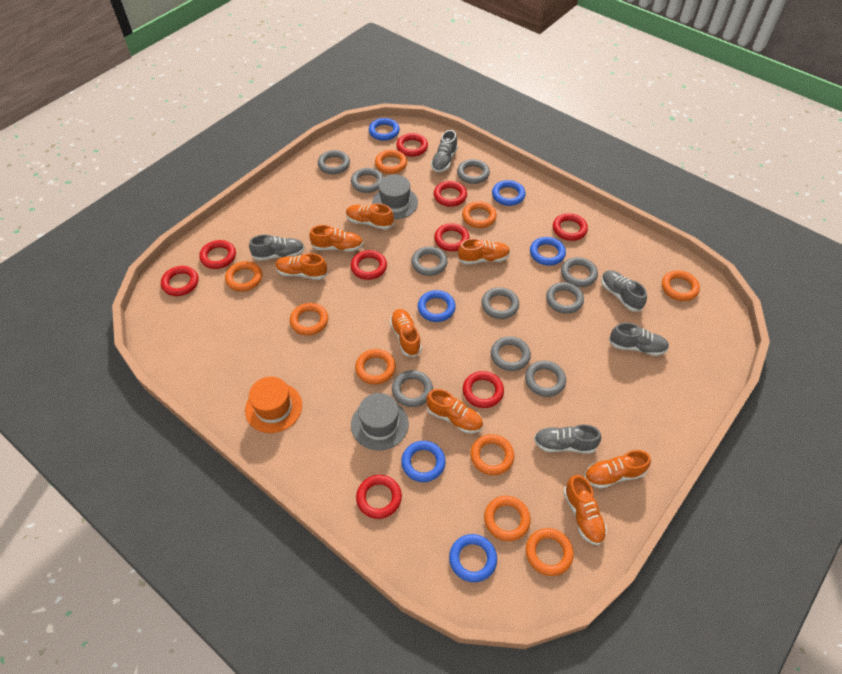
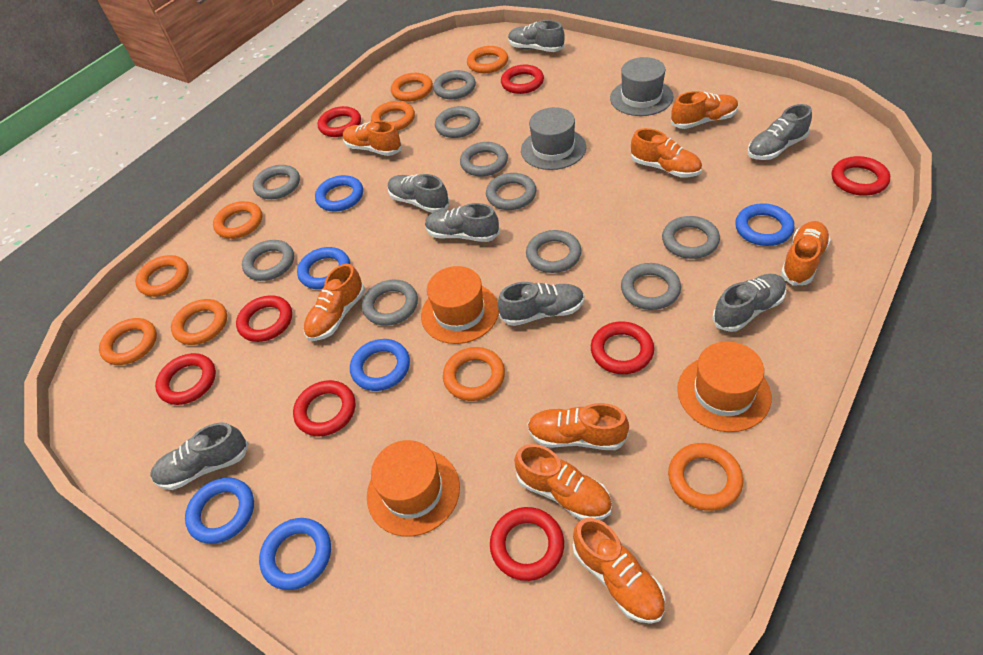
grey shoe: [249,234,305,261] [431,130,458,172] [534,424,601,454] [601,270,647,312] [609,323,669,356] = 5 -> [150,423,249,490] [388,174,450,213] [425,203,500,242] [498,282,584,326] [508,20,565,52] [712,274,786,332] [748,104,812,160] = 7
orange hat: [245,377,302,433] = 1 -> [367,440,460,537] [421,266,499,344] [677,341,772,432] = 3
red ring: [161,266,199,296] [199,240,236,269] [351,250,387,280] [356,475,402,519] [396,133,428,157] [434,181,467,207] [434,223,470,251] [463,371,504,408] [553,213,588,241] = 9 -> [155,353,216,405] [236,295,292,342] [293,380,355,436] [318,106,361,137] [490,507,564,581] [501,65,544,94] [591,321,654,374] [832,156,890,196] = 8

